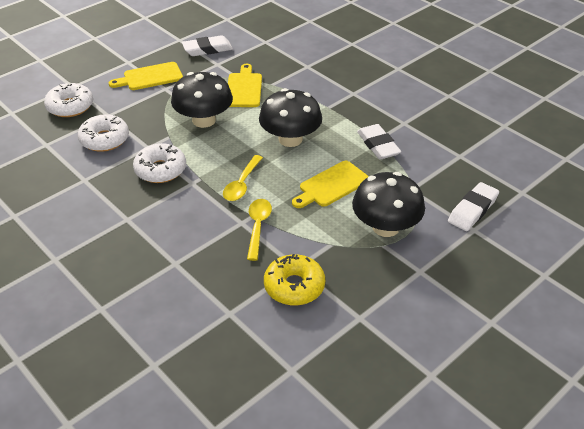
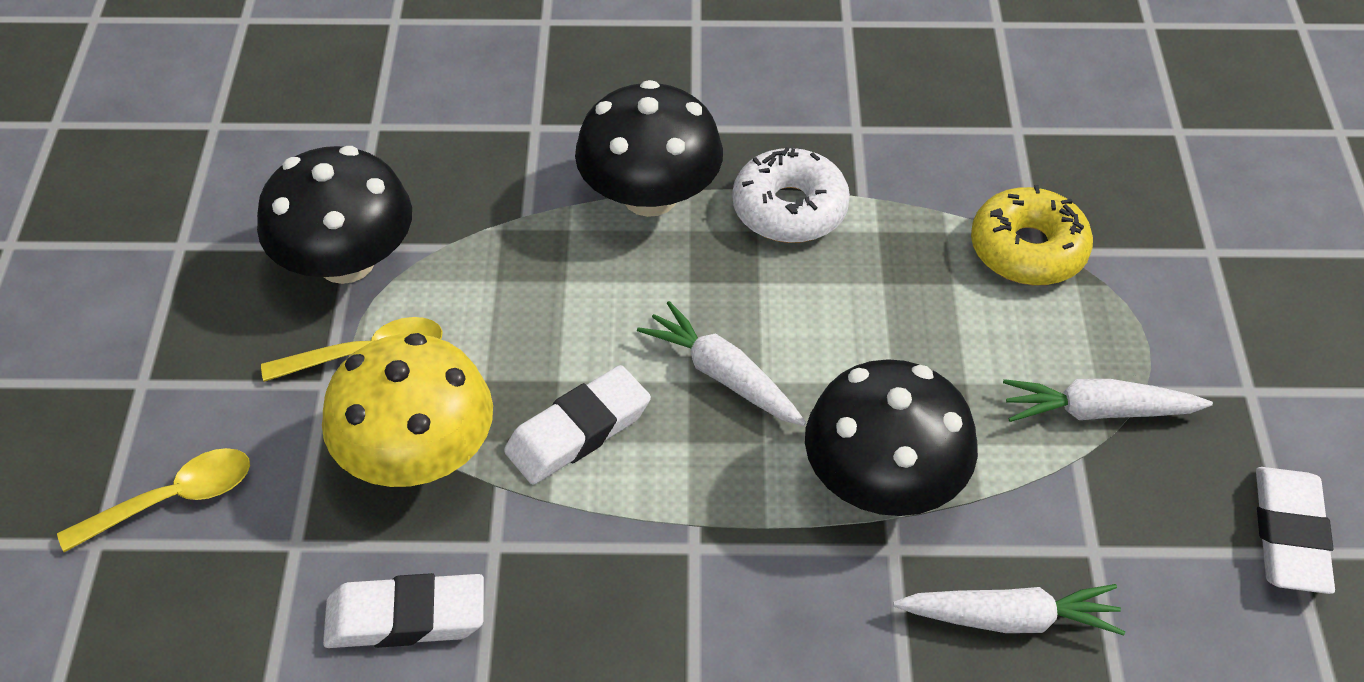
white carrot: none = 0 -> [637,301,806,426] [893,584,1125,635] [1003,379,1213,422] = 3
white donut: [44,82,93,117] [78,114,129,152] [133,143,186,183] = 3 -> [732,147,850,243] = 1
yellow cutting board: [109,62,183,90] [228,64,262,107] [292,161,369,208] = 3 -> none = 0
yellow mushroom: none = 0 -> [322,333,493,487] = 1

